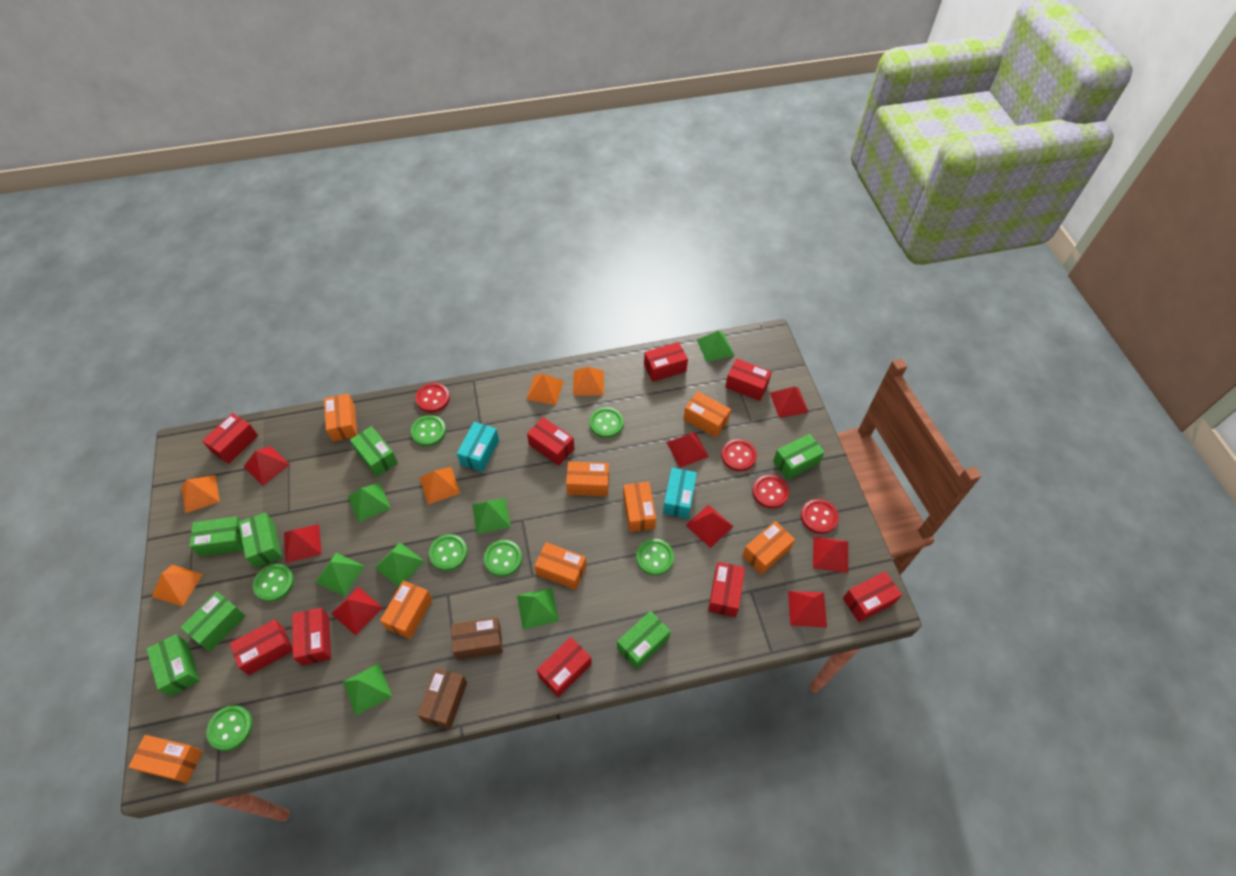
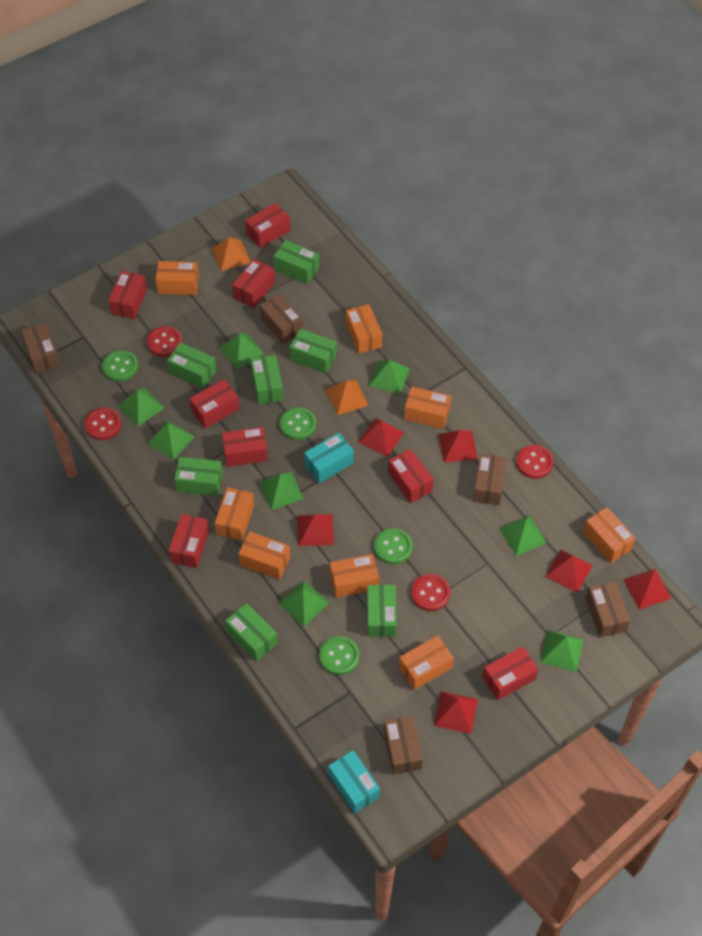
brown box: [417,668,467,729] [451,617,503,660] = 2 -> [21,323,60,373] [260,294,303,344] [384,716,423,774] [473,454,507,505] [586,582,630,637] = 5
green button: [206,705,253,751] [253,564,294,602] [411,415,446,446] [429,534,467,571] [484,540,522,577] [590,407,623,438] [636,539,674,576] = 7 -> [102,350,138,382] [280,407,316,440] [320,636,359,675] [374,528,413,564] = 4
green pyramid: [315,553,365,596] [343,663,392,716] [348,482,391,523] [375,542,424,587] [472,498,511,534] [517,588,559,629] [697,331,734,362] = 7 -> [118,388,164,426] [147,421,195,460] [220,333,264,369] [259,472,304,510] [279,581,329,626] [369,360,410,394] [499,515,547,556] [540,630,584,672] = 8
orange pyramid: [151,565,203,607] [181,475,220,513] [420,467,460,505] [526,374,564,405] [573,367,604,396] = 5 -> [212,237,251,271] [326,380,368,415] = 2
red box: [202,413,258,464] [229,619,293,675] [292,608,331,666] [527,417,574,466] [537,637,592,698] [644,342,688,382] [708,562,745,617] [725,358,772,401] [843,571,902,622] = 9 -> [108,271,147,319] [169,514,209,568] [189,379,239,428] [222,427,268,467] [232,259,275,308] [245,203,290,248] [388,449,434,503] [482,646,539,700] = 8
red pyramid: [244,446,290,486] [284,524,322,563] [331,587,383,636] [666,432,709,468] [685,504,734,548] [770,387,809,418] [788,591,827,627] [813,537,848,573] = 8 -> [297,514,334,546] [358,418,404,457] [434,691,478,734] [439,430,478,463] [545,550,593,593] [623,569,671,610] = 6

